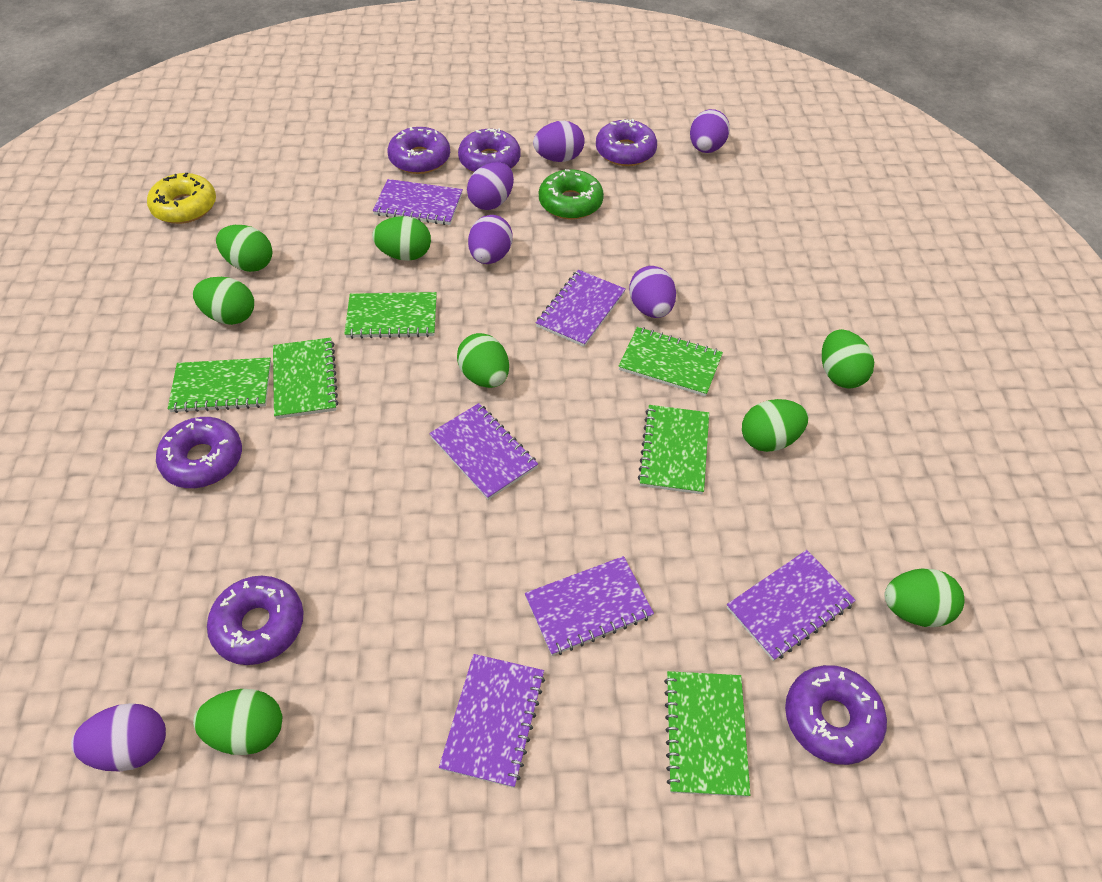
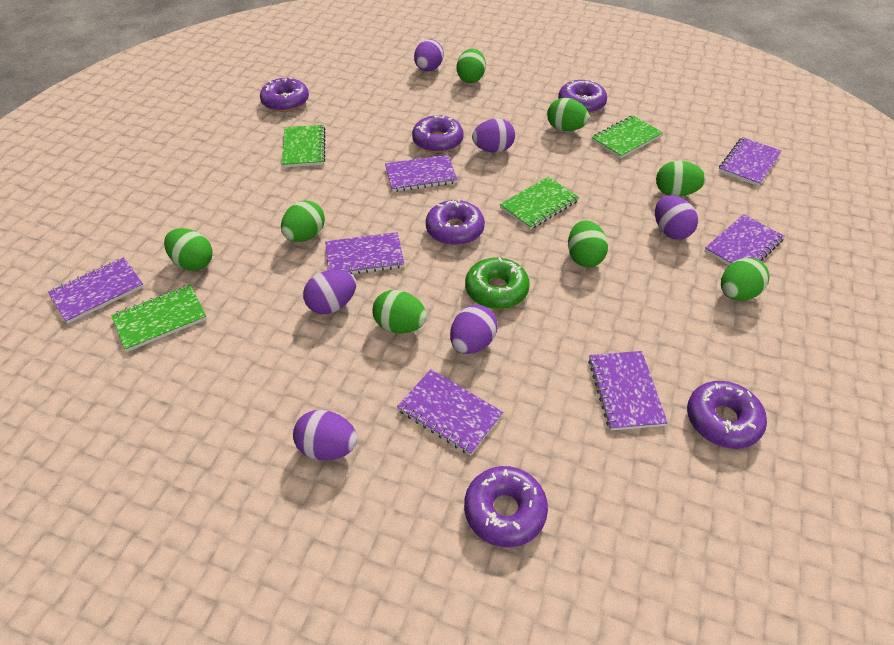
green notebook: [168,357,271,413] [273,338,338,419] [344,292,437,339] [618,327,723,397] [638,405,709,494] [664,671,750,797] = 6 -> [111,285,207,352] [282,125,325,167] [500,177,579,230] [592,115,663,159] = 4
purple notebook: [373,179,463,225] [429,403,538,500] [439,654,545,788] [525,556,654,656] [536,270,626,347] [727,550,856,661] = 6 -> [48,257,144,324] [325,232,404,274] [385,155,458,192] [397,369,503,456] [588,351,668,431] [704,214,785,265] [719,137,782,186] = 7
yellow donut: [147,172,216,224] = 1 -> none = 0

